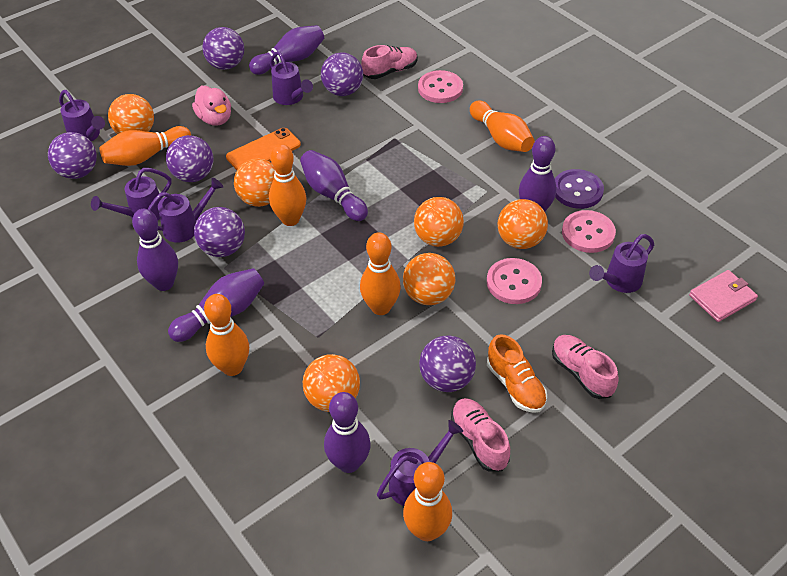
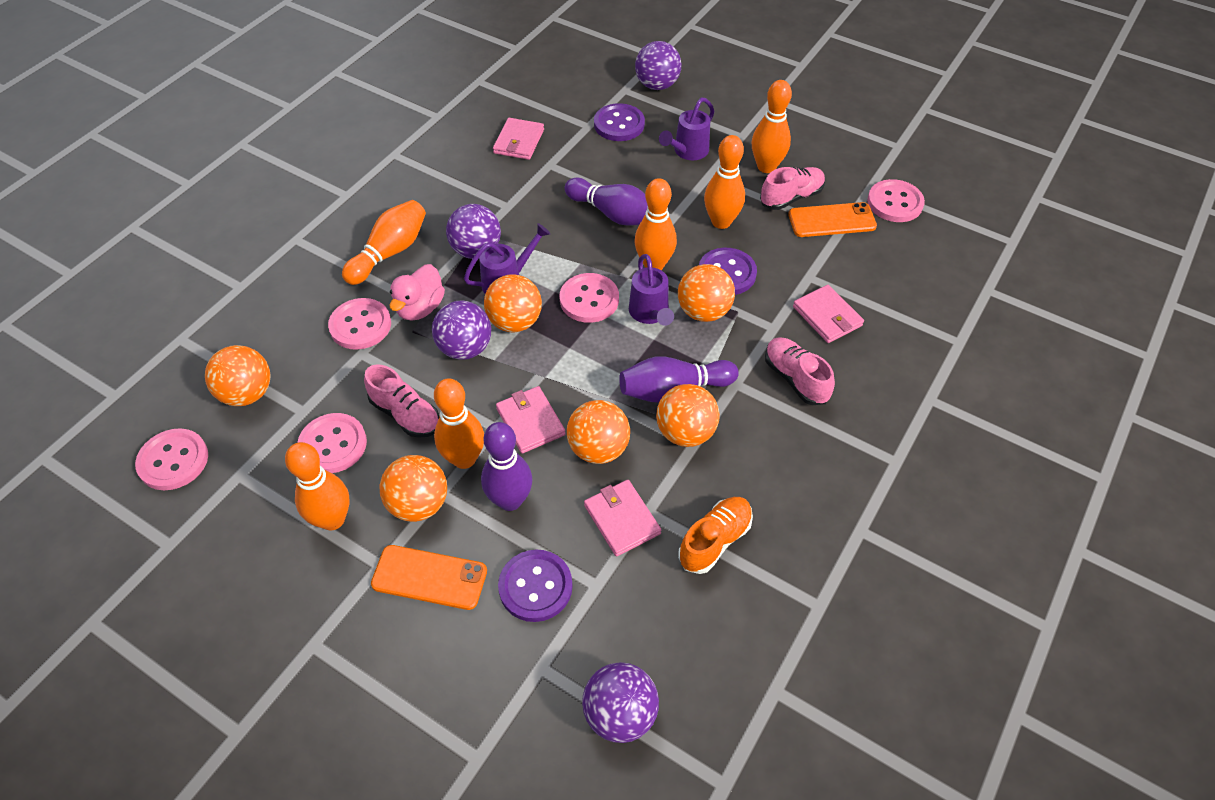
orange phone: [226,128,301,170] = 1 -> [371,545,487,610] [788,202,877,237] = 2
pink button: [418,70,463,103] [487,258,542,304] [562,210,616,253] = 3 -> [135,428,208,490] [297,413,367,473] [328,298,391,350] [559,273,619,323] [867,179,925,222] = 5
pink wallet: [689,270,758,322] = 1 -> [493,118,544,160] [496,386,565,454] [584,480,661,556] [793,285,864,343] = 4
purple ball: [48,132,97,179] [166,135,214,182] [194,207,245,257] [203,27,244,70] [321,52,363,96] [419,336,476,392] = 6 -> [432,300,491,360] [446,204,501,259] [582,662,659,743] [635,41,681,90] = 4
purple bowling pin: [132,209,178,291] [168,268,264,342] [249,25,324,75] [300,150,368,221] [324,392,371,473] [519,136,556,212] = 6 -> [481,422,533,511] [565,178,648,226] [619,356,739,403] = 3
purple button: [555,169,604,209] = 1 -> [498,550,573,622] [594,103,645,141] [699,248,757,295] = 3
purple watering can: [59,90,105,141] [91,168,171,220] [148,178,223,243] [270,51,313,105] [377,420,463,506] [589,234,654,293] = 6 -> [464,223,551,294] [629,254,674,326] [659,98,714,160] = 3

